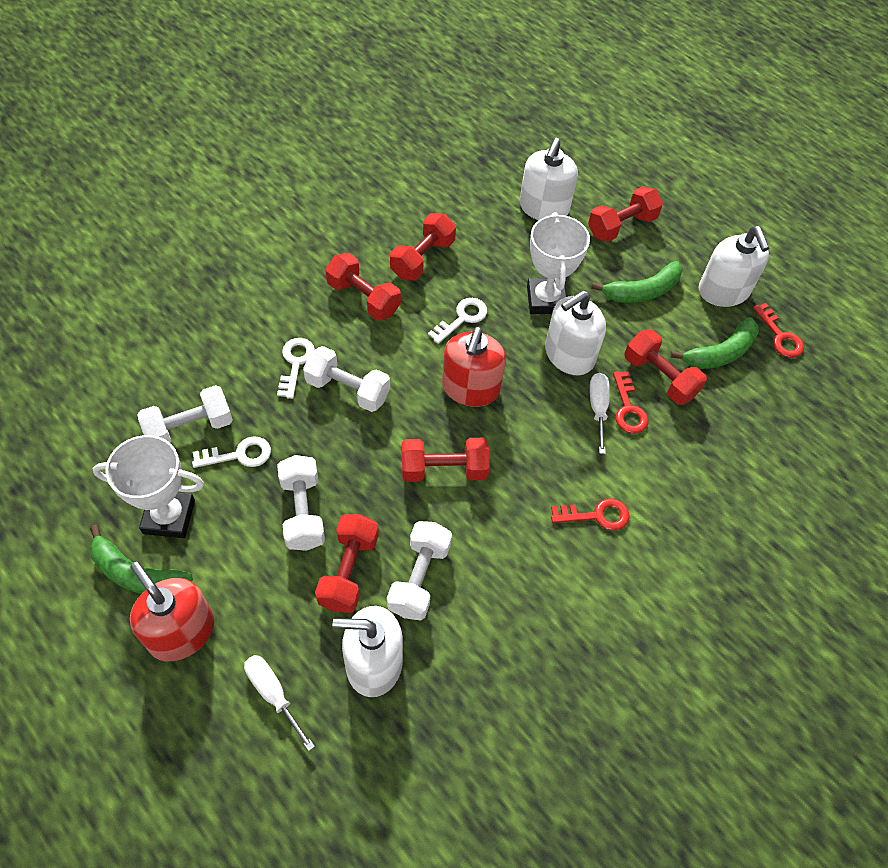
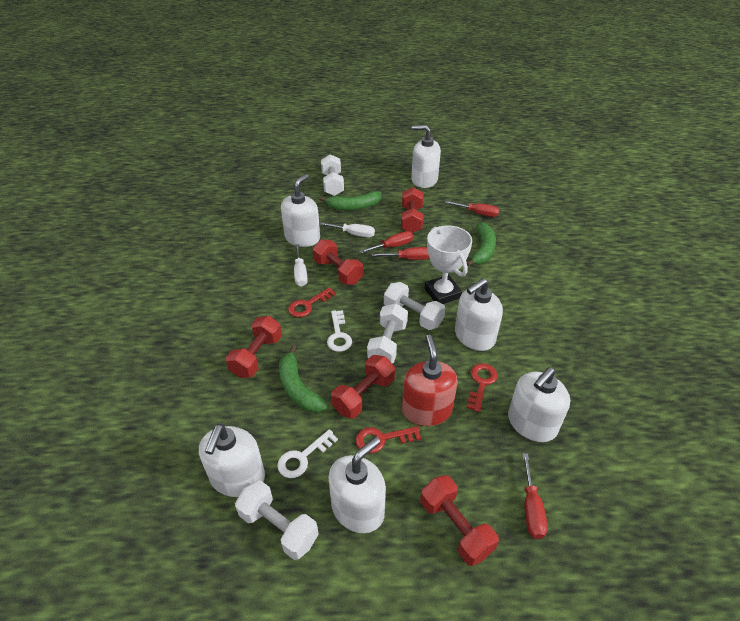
red dumbbell: [315,514,379,613] [325,253,401,320] [390,213,456,281] [402,438,490,482] [588,186,663,242] [624,329,707,405] = 6 -> [226,316,282,378] [313,239,363,285] [331,355,395,419] [401,187,423,233] [420,475,499,566] = 5
red screwdriver: none = 0 -> [360,231,413,253] [372,247,429,260] [445,201,499,217] [522,453,548,539] = 4
red soap dispenser: [130,562,214,661] [442,327,506,407] = 2 -> [402,335,458,426] = 1
white key: [192,436,271,468] [277,338,315,399] [428,298,487,344] = 3 -> [277,429,338,478] [327,310,352,352] = 2
white soap dispenser: [333,606,403,697] [519,138,578,220] [545,290,606,375] [699,226,769,307] = 4 -> [199,424,265,497] [281,174,320,247] [328,437,386,533] [411,125,441,188] [455,278,503,351] [508,367,570,442] = 6
white trophy: [93,435,204,538] [527,212,590,314] = 2 -> [425,225,472,304] = 1

